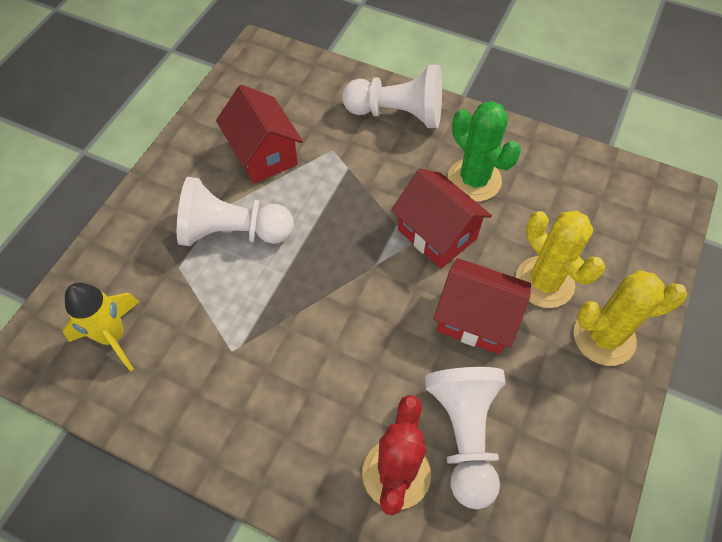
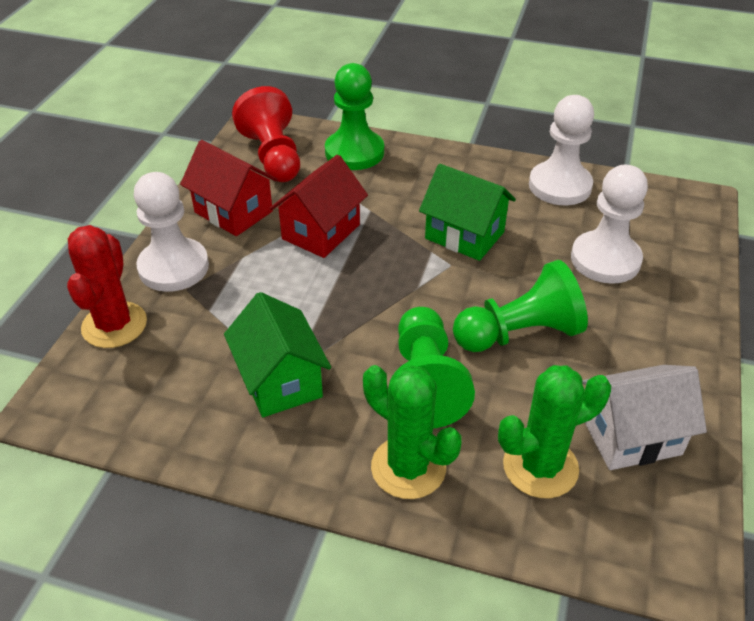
green cactus: [448,101,521,202] = 1 -> [363,365,461,499] [498,365,611,498] = 2
green house: none = 0 -> [224,292,331,417] [419,164,516,261] = 2
green pawn: none = 0 -> [325,63,384,170] [388,307,475,428] [453,260,588,352] = 3
red house: [216,85,303,183] [391,169,492,269] [433,258,531,354] = 3 -> [180,140,278,236] [270,155,368,258] = 2
red pawn: none = 0 -> [232,86,300,182] = 1
white house: none = 0 -> [582,365,707,470] = 1
yellow cactus: [516,211,605,308] [574,270,687,366] = 2 -> none = 0
yellow rocket: [63,283,139,371] = 1 -> none = 0

